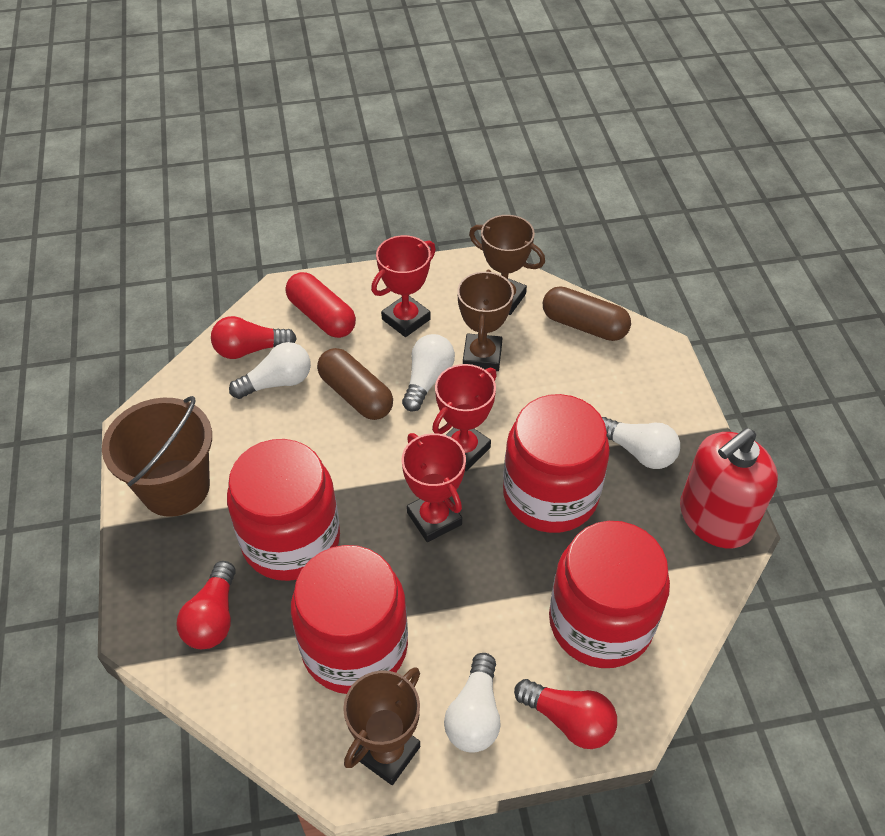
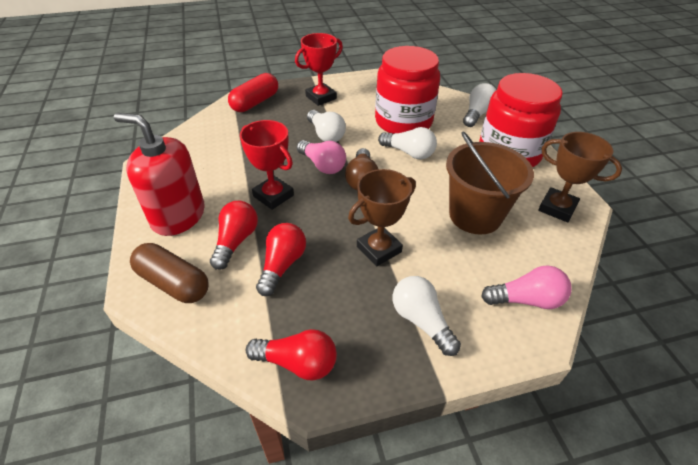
brown capsule: [317,348,393,420] [543,286,631,341] = 2 -> [130,243,209,303] = 1
brown light bulb: none = 0 -> [345,148,378,190] = 1
brown trophy: [343,667,420,785] [457,270,514,371] [469,215,545,315] = 3 -> [348,169,416,266] [538,132,622,222] = 2
pink light bulb: none = 0 -> [297,140,346,174] [481,265,572,309] = 2
red jar: [227,439,340,581] [291,545,408,694] [503,394,610,533] [549,521,670,668] = 4 -> [375,46,440,134] [479,73,563,167] = 2
red trophy: [371,235,436,337] [401,433,466,542] [432,364,497,471] = 3 -> [240,120,294,210] [295,33,343,106] = 2

